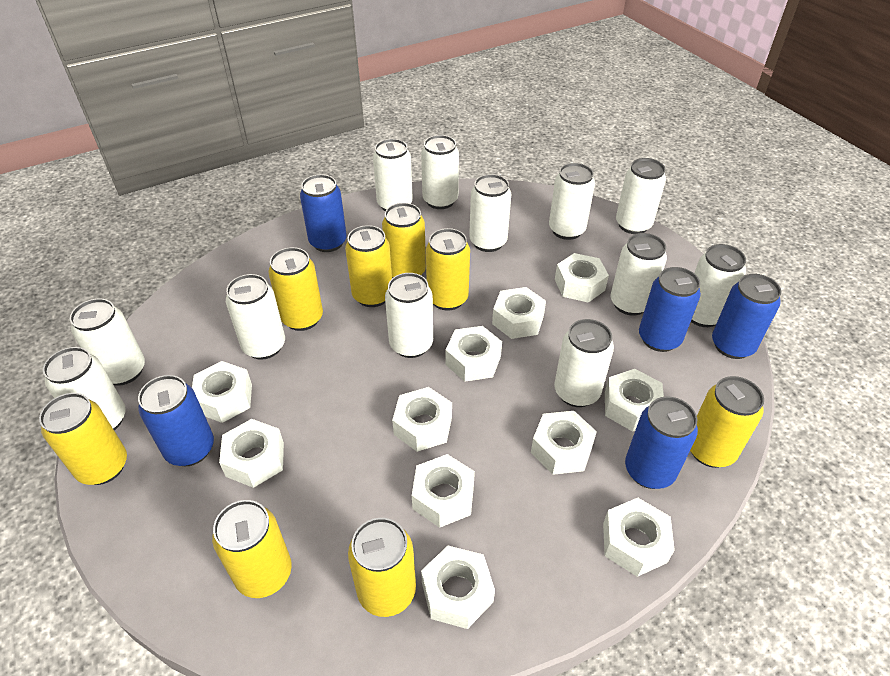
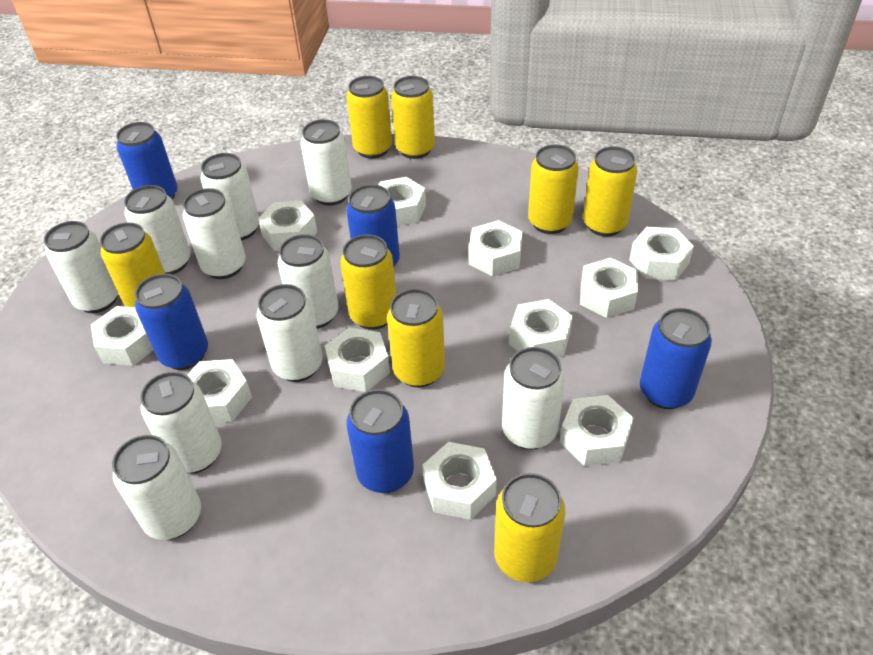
white can: [43,347,125,431] [70,298,145,386] [226,274,285,360] [373,139,413,211] [385,273,433,358] [421,135,459,209] [469,174,511,252] [549,163,595,240] [554,319,614,407] [611,233,667,316] [616,158,666,234] [691,244,746,327] = 12 -> [44,221,118,313] [112,435,201,540] [124,185,191,274] [140,372,222,474] [183,188,246,279] [200,153,259,241] [256,284,323,382] [278,234,339,329] [301,119,352,206] [502,347,565,450] = 10

